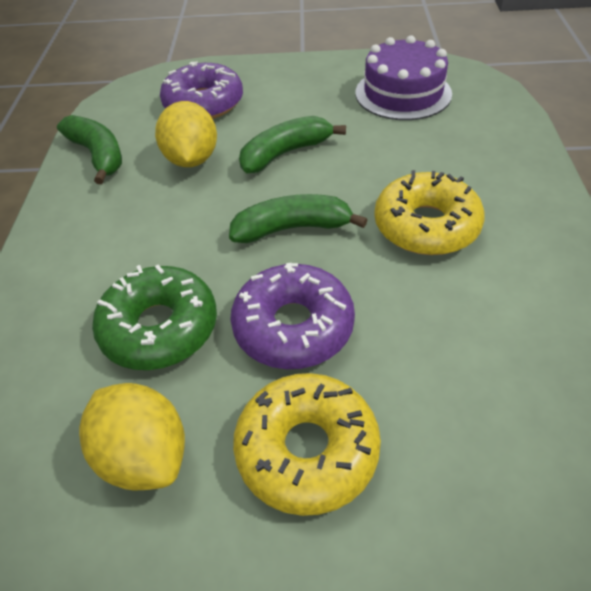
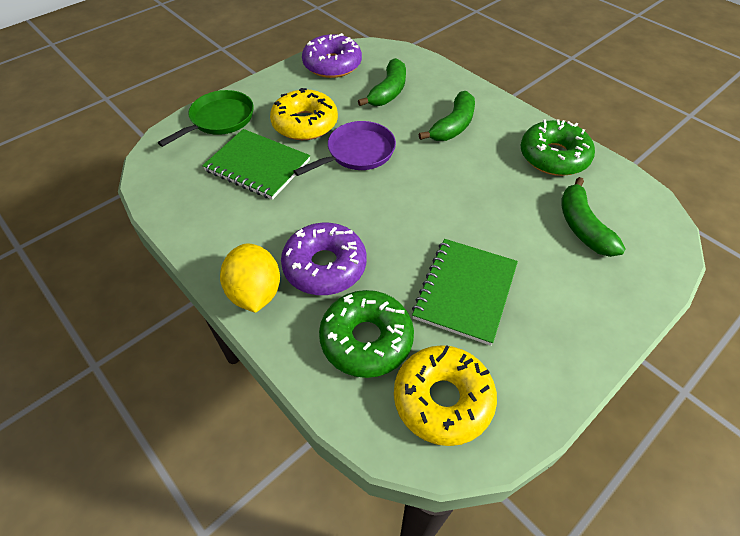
green donut: [92,265,217,370] = 1 -> [319,290,414,378] [521,119,595,176] = 2
green notebook: none = 0 -> [202,129,310,200] [412,239,518,346] = 2
green pan: none = 0 -> [158,90,254,147] = 1
purple cake: [355,35,452,120] = 1 -> none = 0
purple pan: none = 0 -> [293,121,396,176] = 1
yellow lemon: [79,383,185,490] [155,101,217,167] = 2 -> [220,243,280,313] = 1

